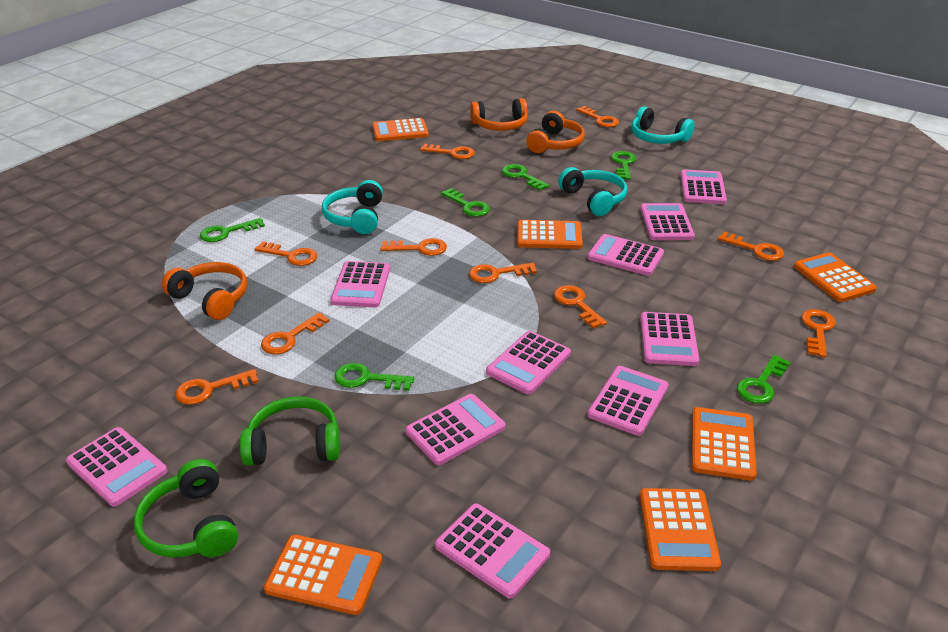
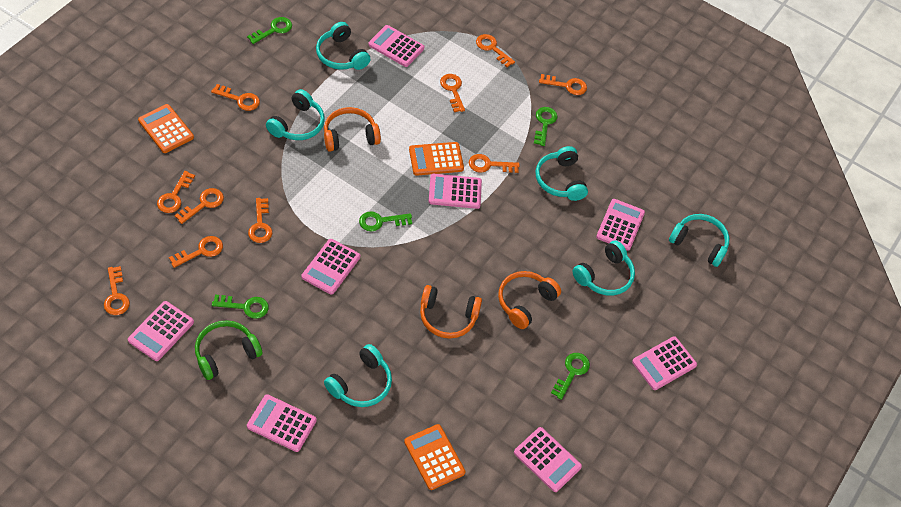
green headphones: [134,459,238,557] [240,396,340,466] = 2 -> [195,320,262,380] = 1
green key: [200,218,265,242] [334,363,414,391] [441,188,490,217] [502,164,549,191] [611,151,636,180] [737,355,790,404] = 6 -> [212,294,269,319] [247,17,292,44] [359,211,412,231] [534,107,557,146] [551,353,590,400] = 5
orange calculator: [264,535,382,615] [372,118,429,141] [517,220,583,249] [640,488,721,571] [692,407,757,480] [794,252,877,302] = 6 -> [138,104,194,153] [404,424,466,490] [409,142,464,176] = 3
pink calculator: [66,427,167,507] [330,261,390,307] [406,394,505,465] [435,503,550,599] [486,331,571,394] [587,234,664,276] [587,366,669,436] [640,203,695,240] [640,312,699,366] [681,169,727,204] = 10 -> [128,301,194,361] [247,394,317,452] [302,239,360,295] [369,25,424,67] [429,174,482,209] [514,427,582,492] [596,199,645,251] [632,336,697,390] = 8
turquoise headphones: [322,180,383,234] [558,167,627,216] [631,106,694,144] = 3 -> [266,89,325,140] [316,22,371,70] [324,344,392,407] [535,146,588,201] [572,240,635,296] [669,214,729,267] = 6

